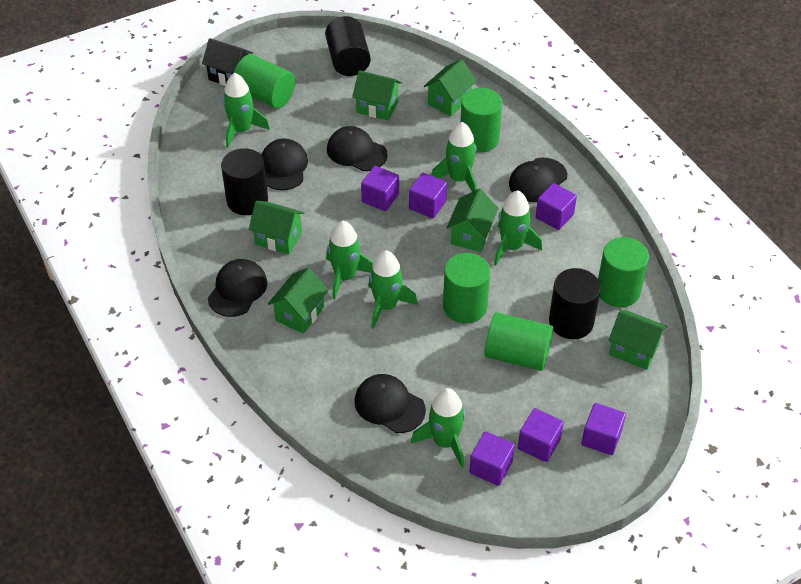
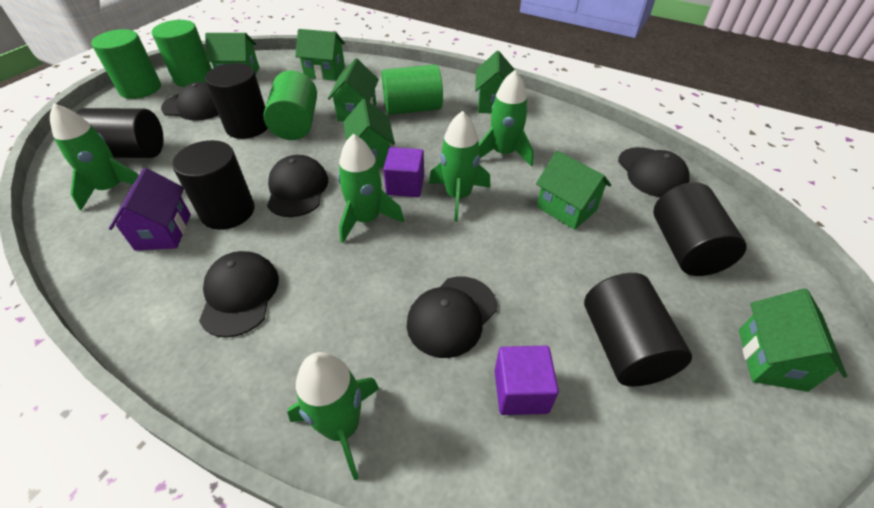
black cylinder: [221,148,268,215] [325,16,371,76] [549,268,601,339] = 3 -> [76,108,164,158] [172,140,255,230] [205,63,268,139] [584,273,692,387] [653,182,746,276] = 5
black house: [202,38,253,86] = 1 -> none = 0
green cylinder: [234,54,295,108] [443,253,490,323] [460,88,502,153] [484,312,554,371] [598,237,649,307] = 5 -> [91,29,161,99] [152,20,212,87] [263,70,317,140] [382,65,443,115] = 4
green house: [249,201,305,254] [268,268,329,334] [352,70,402,121] [424,59,476,116] [447,189,498,252] [608,310,668,370] = 6 -> [205,33,259,75] [295,29,345,81] [328,58,379,122] [344,99,395,169] [475,51,515,114] [536,151,611,230] [739,288,847,392] = 7
green rocket: [223,73,270,148] [326,221,374,299] [368,250,418,329] [411,388,465,468] [431,122,477,192] [494,191,542,266] = 6 -> [50,103,139,210] [287,352,379,480] [338,134,404,243] [429,111,491,222] [479,70,534,167] = 5
purple cube: [361,166,399,211] [409,173,447,218] [469,431,515,486] [518,408,564,462] [536,183,577,230] [582,403,626,455] = 6 -> [383,147,424,197] [495,346,559,415] = 2
purple house: none = 0 -> [109,168,191,251] = 1

